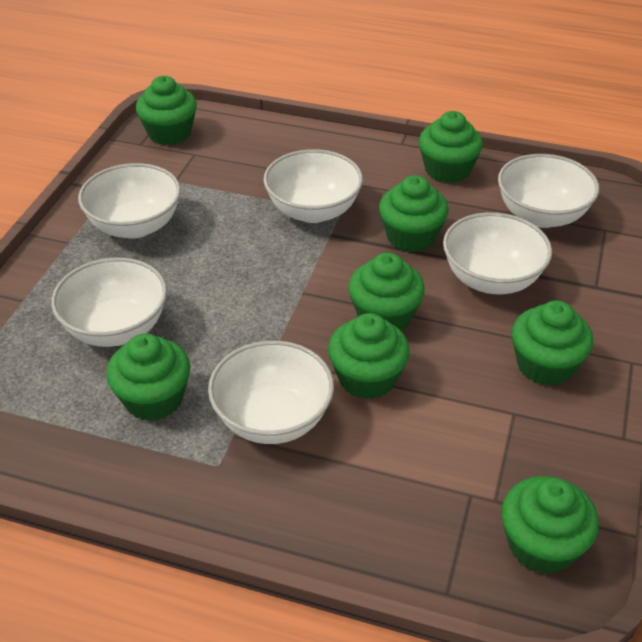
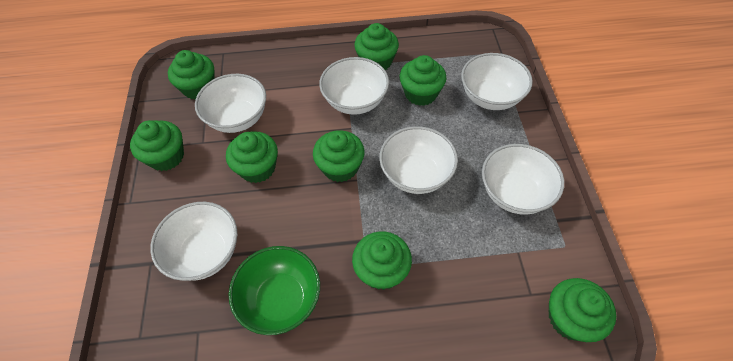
green bowl: none = 0 -> [229,246,320,335] = 1

